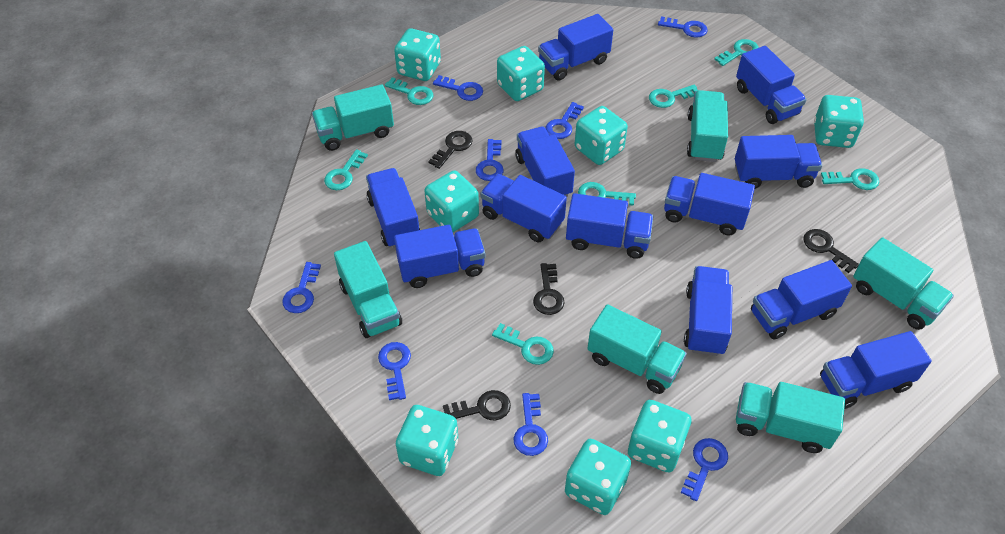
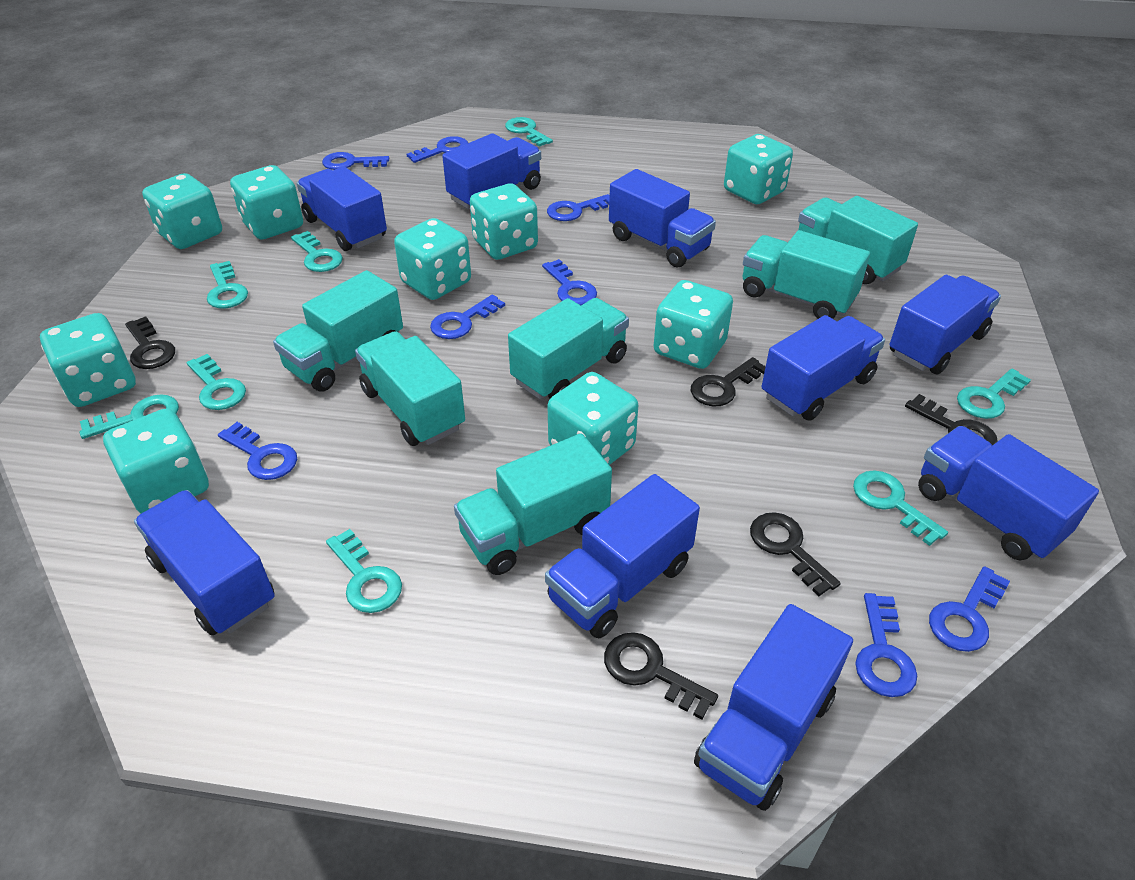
black key: [428,131,473,169] [443,390,511,421] [533,263,565,315] [803,229,859,273] = 4 -> [125,317,175,369] [604,632,718,719] [691,357,766,407] [750,512,841,596] [905,394,998,446] = 5
blue truck: [366,168,420,248] [394,225,486,288] [480,174,567,242] [515,127,575,197] [538,14,613,81] [566,193,654,259] [664,173,755,236] [684,266,732,356] [735,135,822,189] [736,46,807,124] [751,260,852,339] [820,331,932,409] = 12 -> [134,490,275,636] [297,167,387,251] [442,133,541,209] [545,474,700,638] [609,169,716,267] [694,604,853,811] [762,315,885,421] [890,275,1001,374] [918,426,1099,560] = 9
turquoise dice: [394,28,441,81] [396,405,458,476] [424,171,479,232] [497,46,545,101] [565,439,631,515] [575,106,628,165] [628,400,691,472] [814,95,864,148] = 8 -> [40,313,136,407] [103,408,209,513] [142,173,222,249] [230,165,303,240] [394,218,471,300] [470,183,538,260] [547,372,638,465] [654,280,733,369] [724,134,793,204] = 9
turquoise key: [324,149,368,190] [385,77,433,105] [492,323,554,365] [578,182,636,206] [649,84,698,108] [714,39,759,66] [821,168,879,190] = 7 -> [80,394,179,439] [187,354,246,410] [207,261,248,308] [291,231,343,272] [326,529,402,613] [505,117,553,147] [853,470,948,546] [957,368,1031,419] = 8

